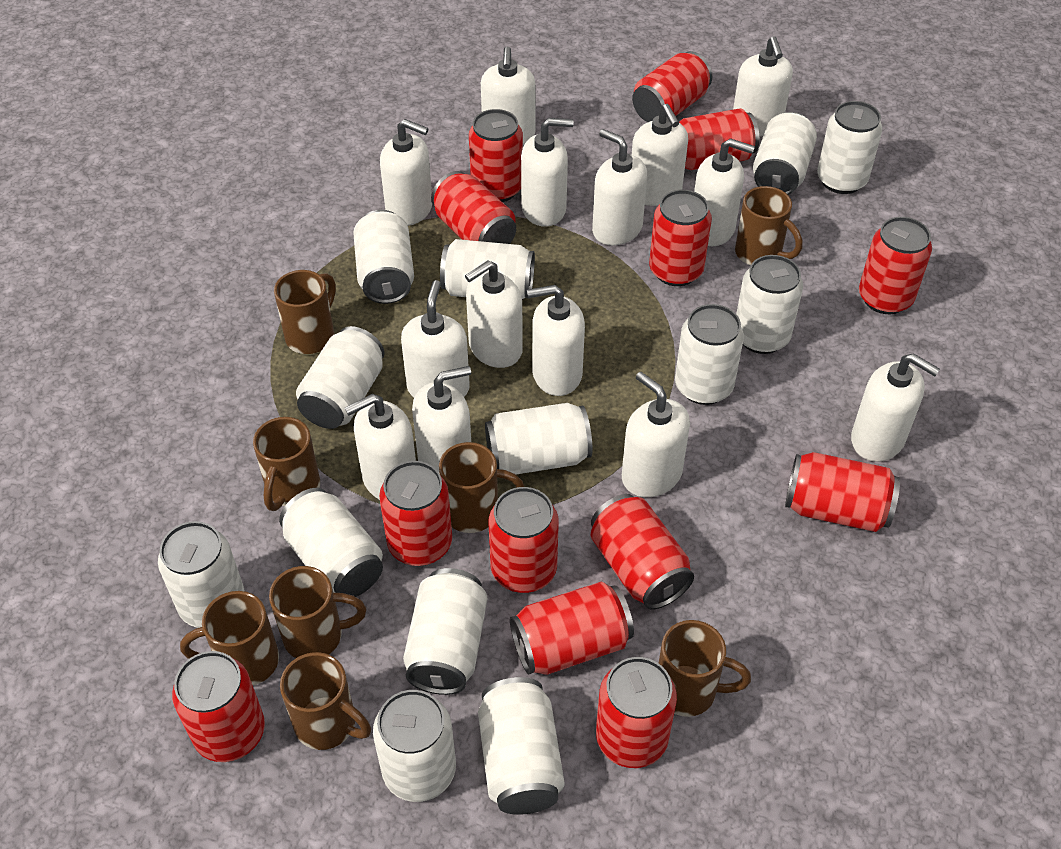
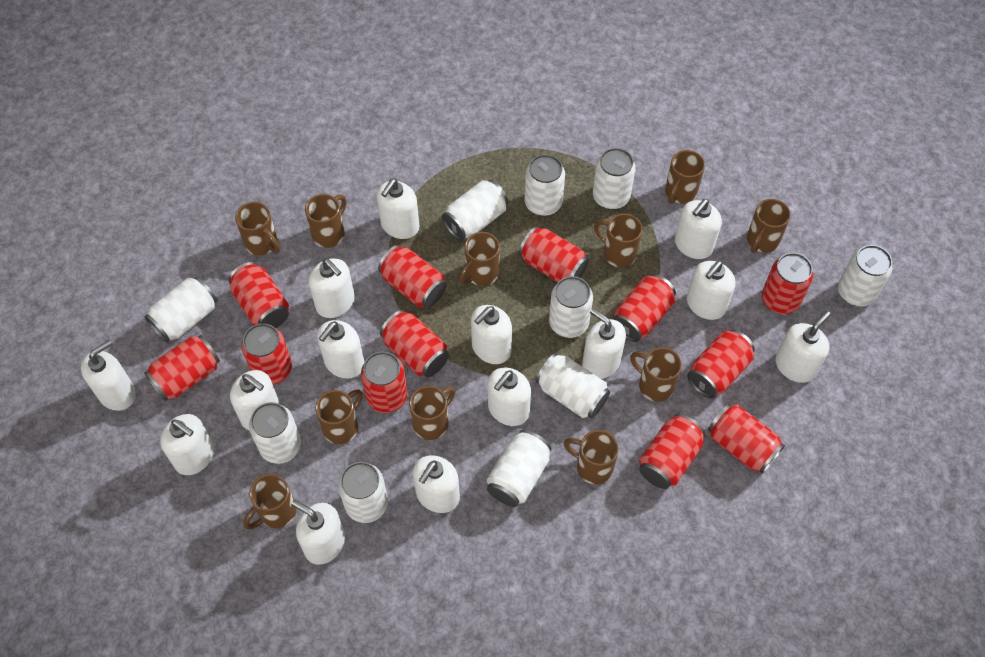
brown mug: [180,591,279,685] [253,417,320,511] [269,566,366,658] [274,270,336,354] [280,652,371,750] [439,442,524,533] [659,620,751,717] [735,186,802,265] = 8 -> [235,202,280,256] [243,474,297,530] [305,194,346,248] [315,389,363,444] [409,386,456,440] [459,232,500,286] [564,430,619,485] [594,213,642,267] [630,347,682,402] [665,150,705,204] [747,199,791,253] = 11
red can: [172,651,265,762] [379,461,452,566] [431,171,516,244] [469,109,523,202] [489,487,559,593] [510,582,634,675] [591,494,694,610] [596,657,677,768] [632,51,712,122] [649,190,712,286] [679,108,759,170] [785,452,900,532] [859,217,932,314] = 13 -> [144,335,220,401] [228,262,289,328] [241,323,292,385] [361,352,408,413] [378,245,447,308] [380,310,449,377] [519,227,589,282] [612,274,676,342] [639,414,706,489] [687,330,755,398] [708,404,785,474] [762,253,813,314] = 12
white can: [158,521,245,628] [279,488,383,597] [296,326,385,429] [353,210,414,304] [373,690,456,802] [403,568,487,695] [440,239,535,299] [478,677,565,815] [485,403,593,474] [675,304,744,405] [736,255,803,354] [753,112,817,195] [817,101,882,194] = 13 -> [144,277,217,343] [249,402,301,464] [338,462,388,523] [442,180,508,241] [487,430,552,507] [525,154,565,216] [536,353,610,418] [549,276,593,338] [593,148,636,209] [838,245,892,306] = 10

